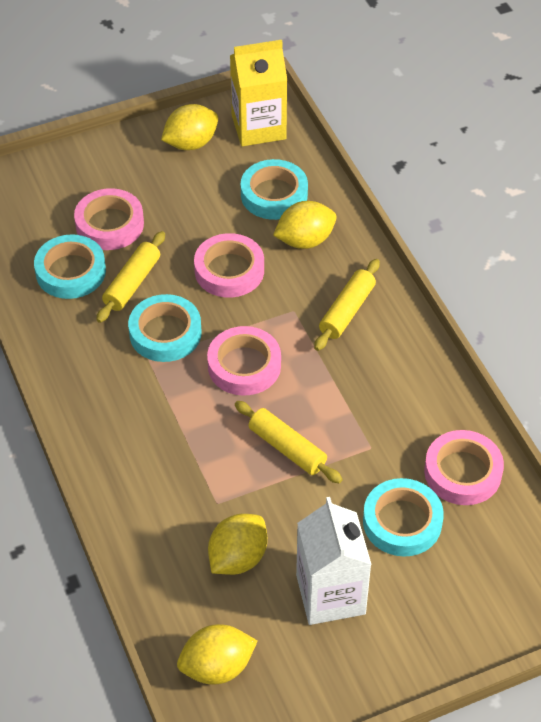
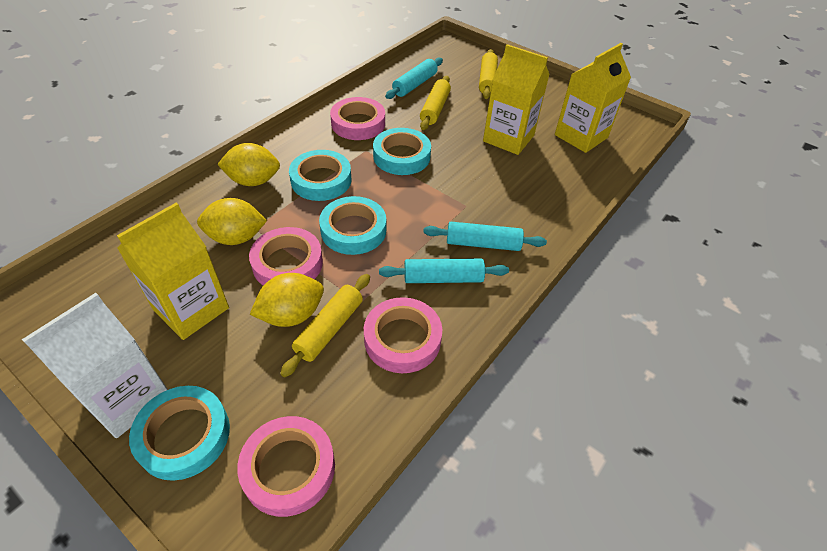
turquoise rolling pin: none = 0 -> [379,258,509,283] [385,58,443,99] [423,222,547,251] = 3
yellow carton: [230,40,287,146] = 1 -> [117,203,229,340] [483,44,550,155] [555,43,631,153] = 3
yellow lemon: [161,104,218,150] [177,624,258,685] [208,514,267,575] [273,201,337,249] = 4 -> [197,198,267,245] [217,143,280,186] [250,273,324,327] = 3

